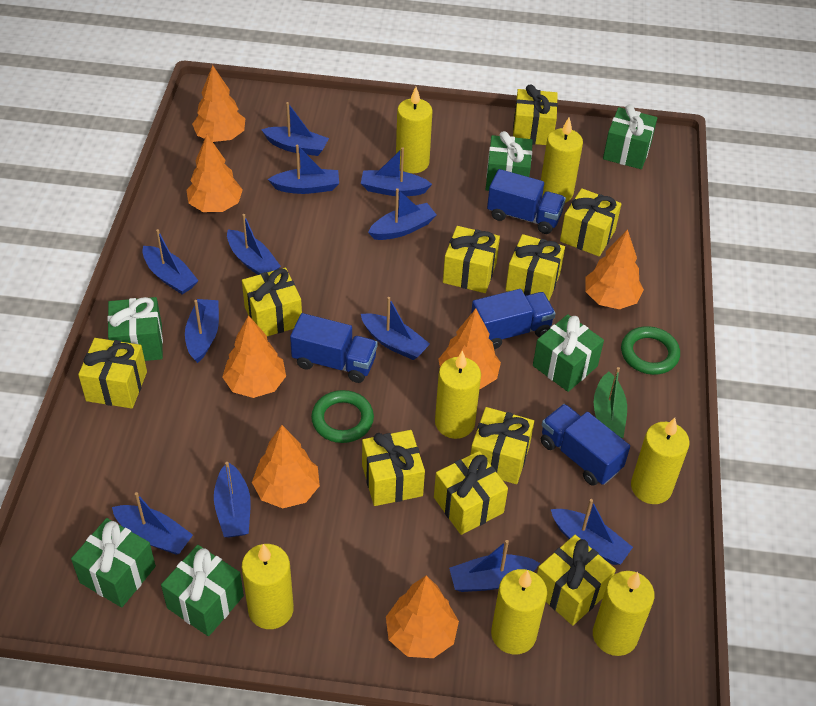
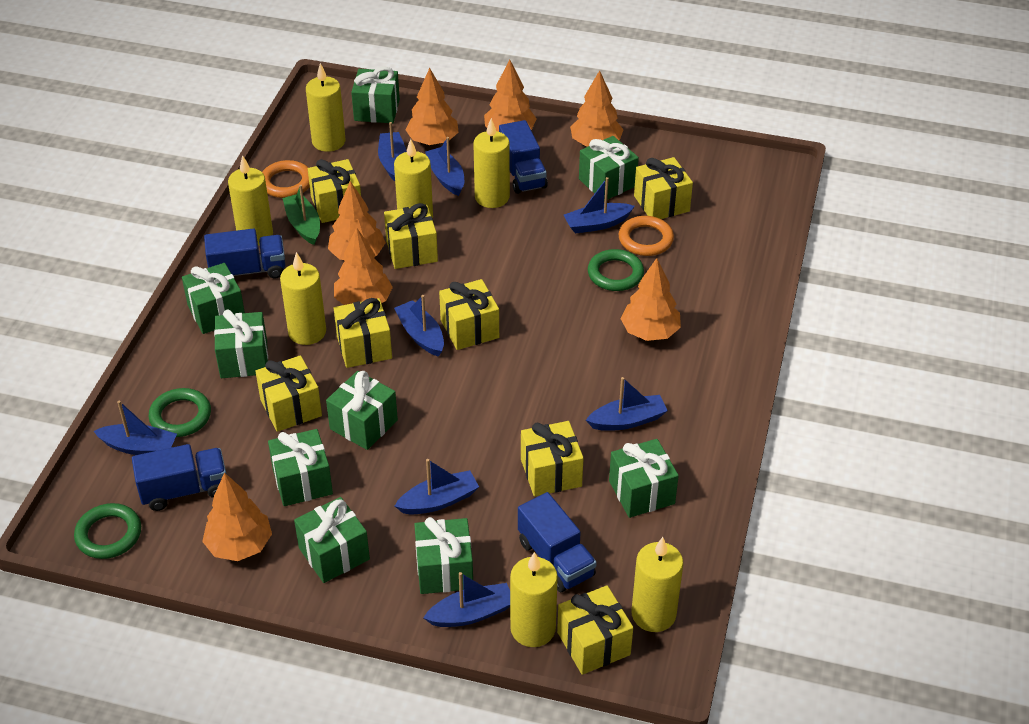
blue boat: [112,492,193,555] [142,229,199,295] [185,299,219,363] [214,462,251,537] [227,214,281,275] [261,102,329,156] [268,145,339,194] [361,147,432,196] [361,297,430,360] [368,188,436,240] [449,540,540,592] [550,499,633,565] = 12 -> [94,401,177,455] [378,122,407,181] [394,295,444,357] [395,459,479,514] [423,572,510,627] [425,137,464,196] [564,177,635,234] [586,377,668,431] = 8
green gift: [71,518,156,607] [107,297,163,361] [161,545,244,636] [486,131,533,191] [533,314,604,392] [603,105,657,169] = 6 -> [182,263,245,334] [214,309,268,378] [268,429,333,506] [294,497,370,583] [326,371,398,450] [351,67,400,123] [414,517,473,594] [579,136,639,201] [609,439,679,518] = 9
green ring: [311,390,374,443] [621,326,680,375] = 2 -> [74,503,141,559] [149,388,211,437] [588,249,644,291] = 3
orange ring: none = 0 -> [262,160,310,198] [619,216,674,256] = 2
yellow gift: [78,338,147,409] [242,268,302,336] [362,430,425,506] [434,451,508,535] [443,226,500,293] [471,407,534,484] [505,234,565,300] [513,85,558,145] [537,535,616,626] [560,188,621,257] = 10 -> [255,355,322,432] [308,159,361,223] [334,298,392,368] [384,203,438,269] [439,279,499,350] [521,421,584,496] [557,585,633,675] [634,157,693,219] = 8

